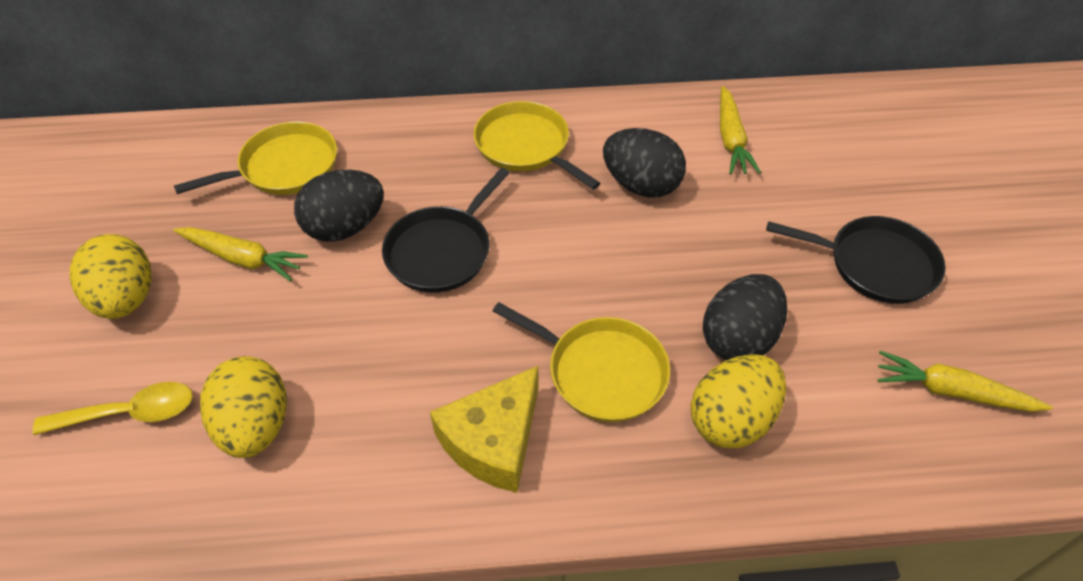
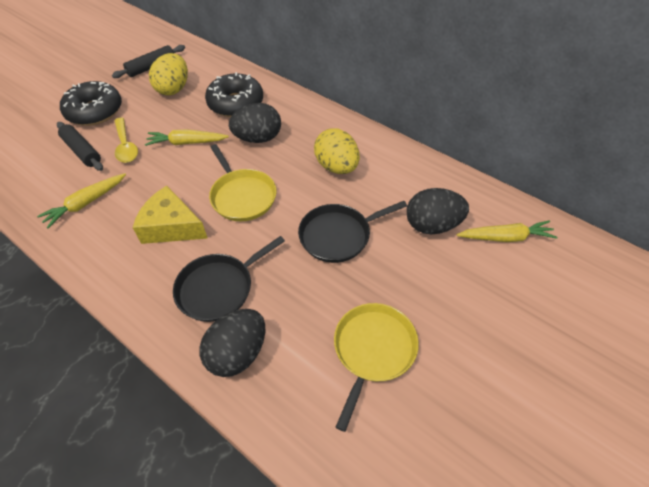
black donut: none = 0 -> [60,81,122,126] [205,72,263,117] = 2
black rolling pin: none = 0 -> [57,122,103,171] [112,45,185,78] = 2
yellow egg: [70,234,152,319] [200,356,287,458] [691,354,786,449] = 3 -> [149,53,188,95] [314,128,360,174] = 2
yellow pan: [174,122,337,195] [474,101,601,190] [492,302,670,422] = 3 -> [209,144,277,221] [334,303,419,432] = 2

